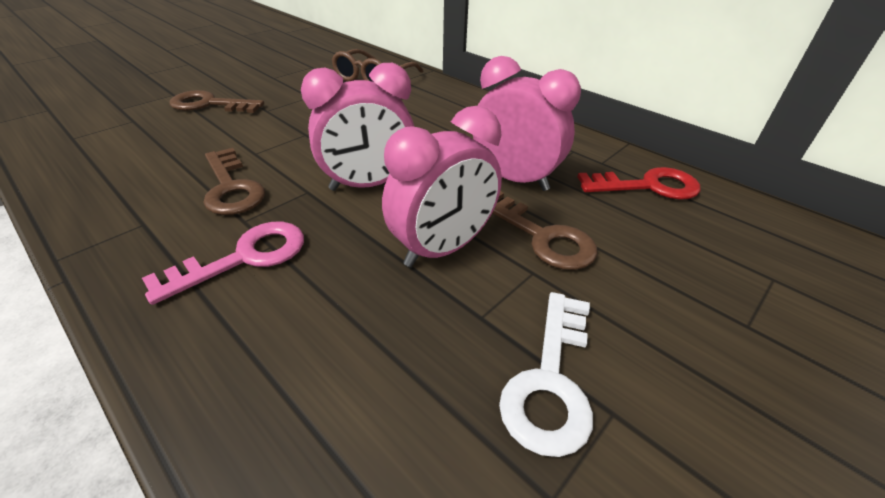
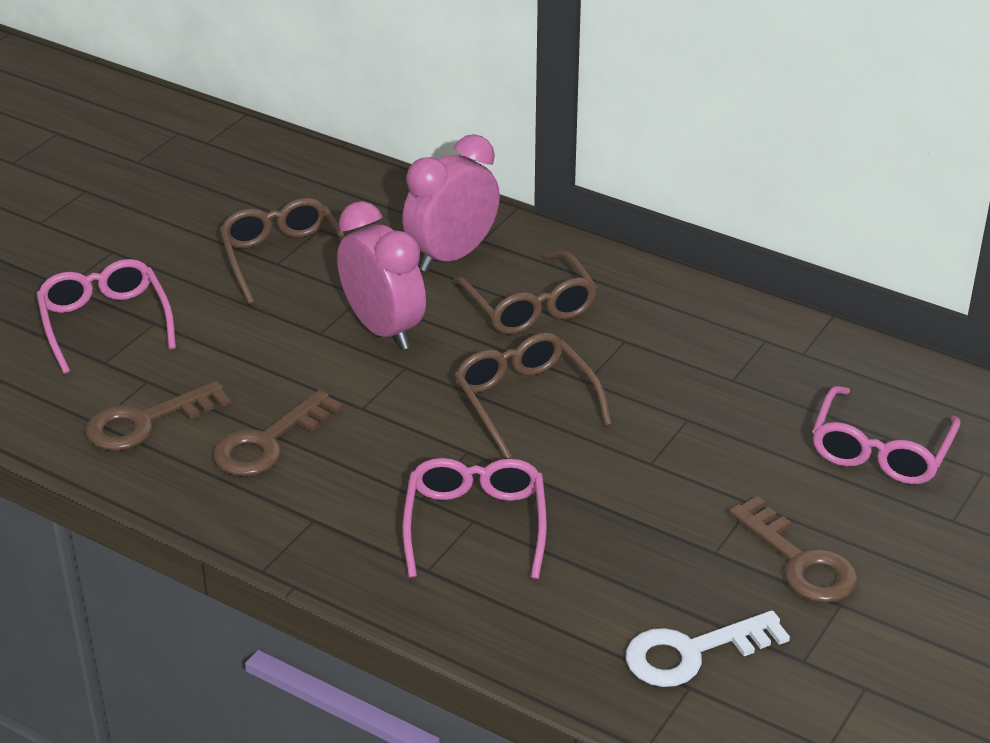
brown glasses: [332,49,423,82] = 1 -> [220,198,345,304] [453,250,597,334] [454,332,612,459] = 3
pink clock: [301,63,415,191] [382,106,502,267] [473,56,581,191] = 3 -> [337,201,426,350] [402,134,500,272] = 2
pink glasses: none = 0 -> [36,259,176,374] [402,458,547,579] [812,386,961,484] = 3
pink key: [142,222,304,305] = 1 -> none = 0
red key: [577,167,700,200] = 1 -> none = 0

